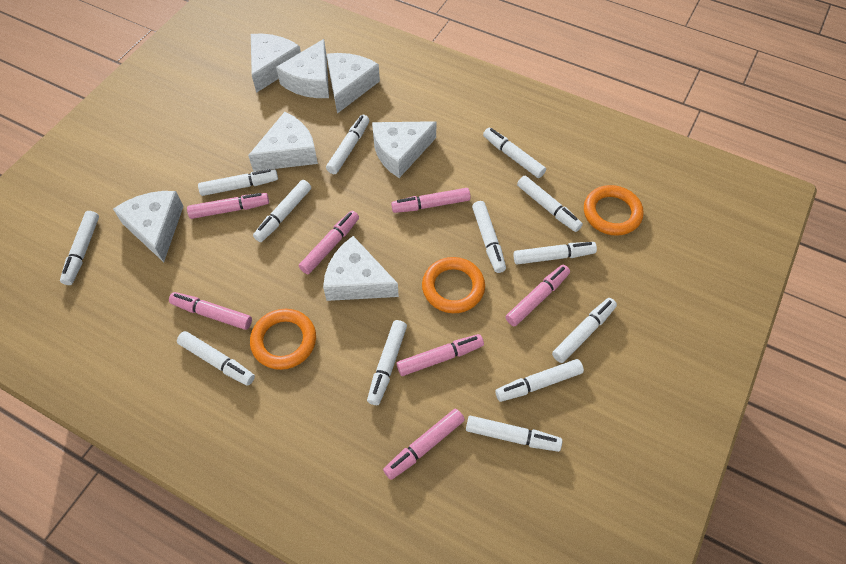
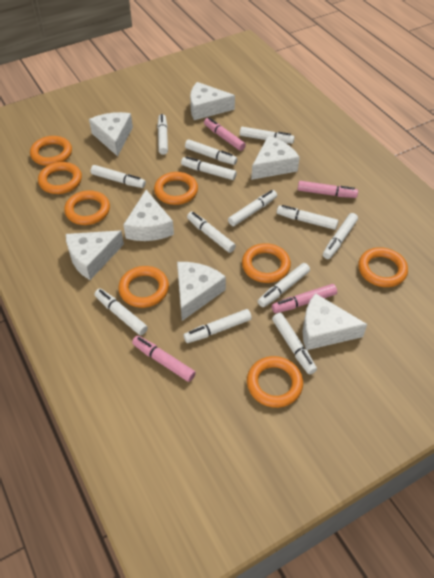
orange ring: [250,309,316,370] [422,257,485,313] [584,185,644,236] = 3 -> [30,136,72,166] [38,162,82,194] [64,190,110,225] [118,266,169,308] [154,172,198,205] [242,243,291,283] [247,356,303,408] [358,247,408,287] = 8
pink marker: [169,292,252,330] [187,193,269,219] [299,211,359,274] [383,409,465,480] [391,188,471,213] [397,334,484,376] [506,265,570,326] = 7 -> [132,336,196,382] [204,117,246,151] [272,284,337,313] [298,181,358,198] = 4

